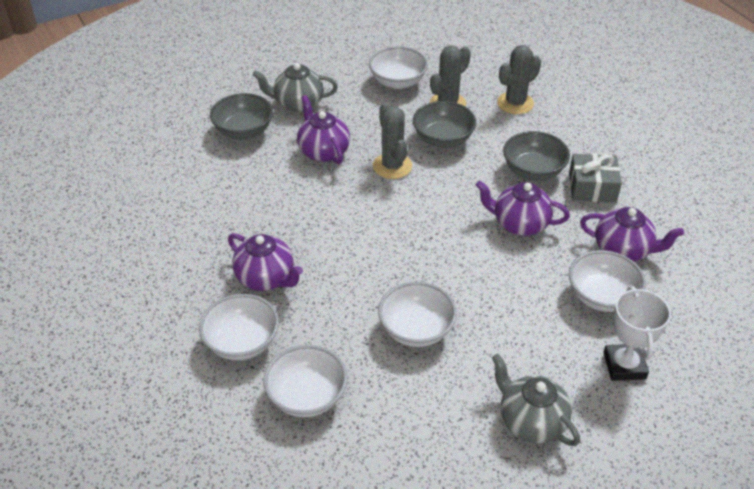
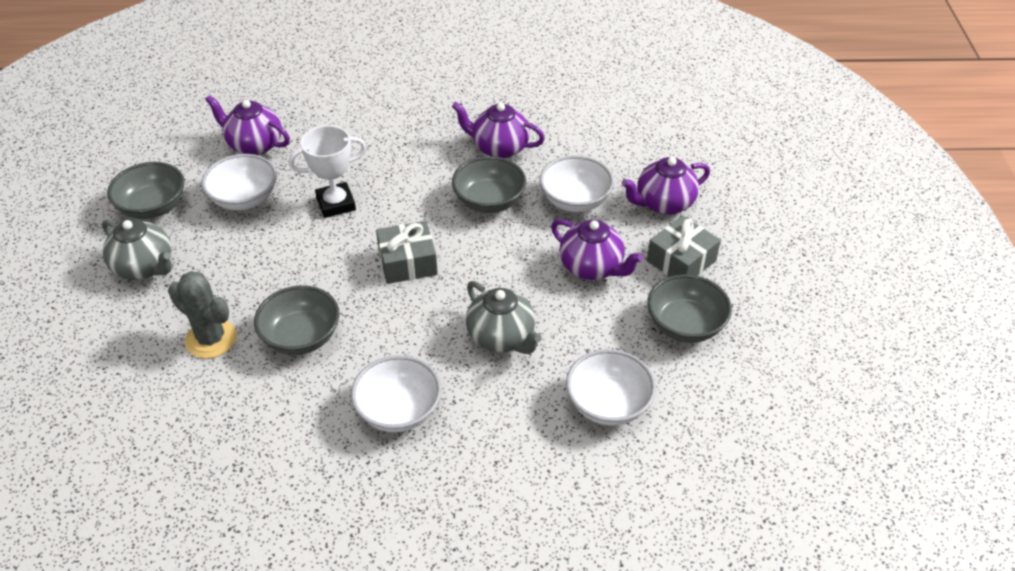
grey bowl: [210,93,273,139] [413,101,476,148] [503,131,570,181] = 3 -> [107,162,184,219] [254,285,339,355] [452,156,526,213] [647,274,732,343] = 4
grey cactus: [373,103,412,179] [430,45,471,107] [497,45,541,114] = 3 -> [168,271,237,359] = 1
grey gift: [569,154,622,202] = 1 -> [376,221,438,284] [647,216,721,277] = 2
white bowl: [199,294,279,360] [264,345,348,417] [369,46,428,89] [378,282,457,347] [569,250,646,312] = 5 -> [202,154,277,210] [351,355,442,432] [539,155,614,212] [566,349,656,426] = 4

